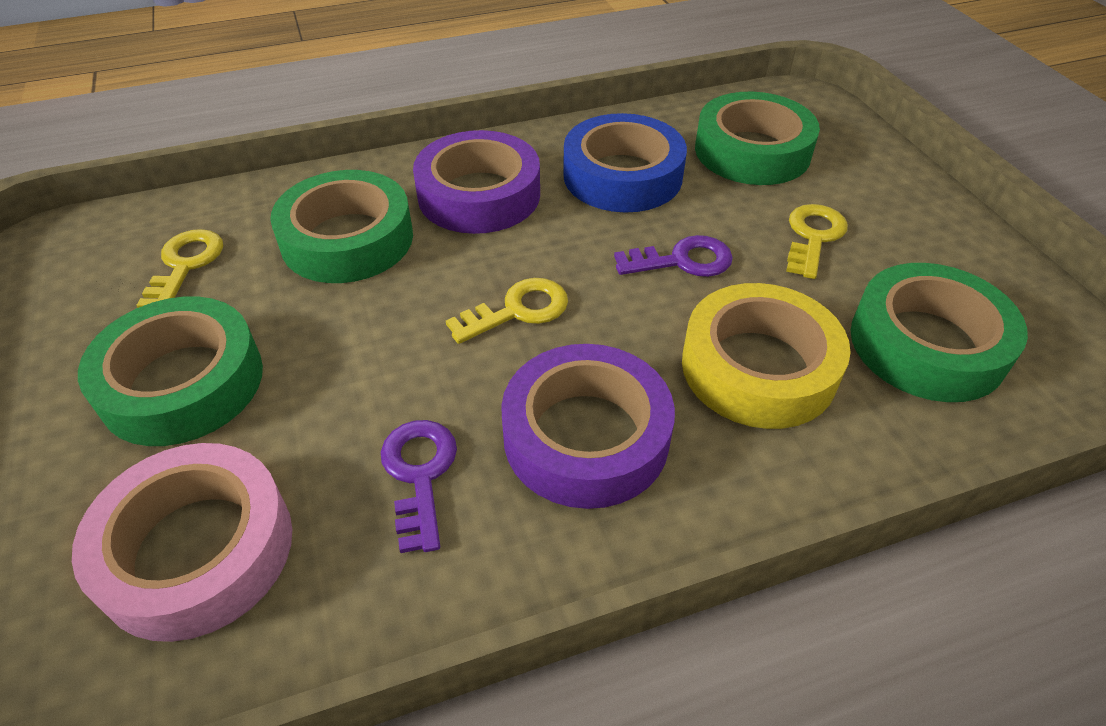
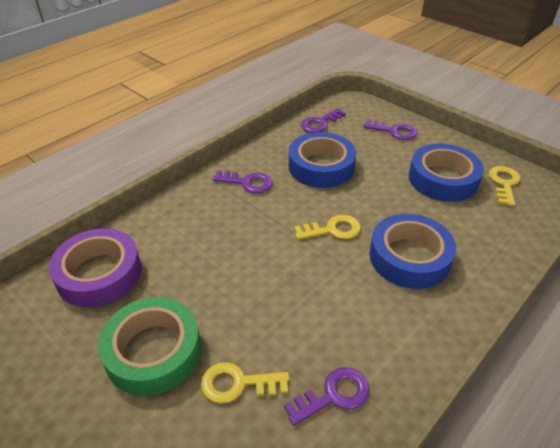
blue tape: [563,113,687,212] = 1 -> [289,132,357,188] [369,214,456,289] [409,144,484,202] = 3
green tape: [78,297,263,446] [270,170,413,283] [695,92,820,185] [850,263,1028,402] = 4 -> [98,297,201,396] = 1
pink tape: [72,443,292,642] = 1 -> none = 0
purple key: [381,420,457,553] [614,235,733,277] = 2 -> [212,170,272,193] [284,367,370,426] [301,108,346,133] [363,120,418,140] = 4
purple tape: [413,130,540,234] [501,344,675,509] = 2 -> [49,228,141,308] = 1
yellow tape: [682,283,851,429] = 1 -> none = 0

